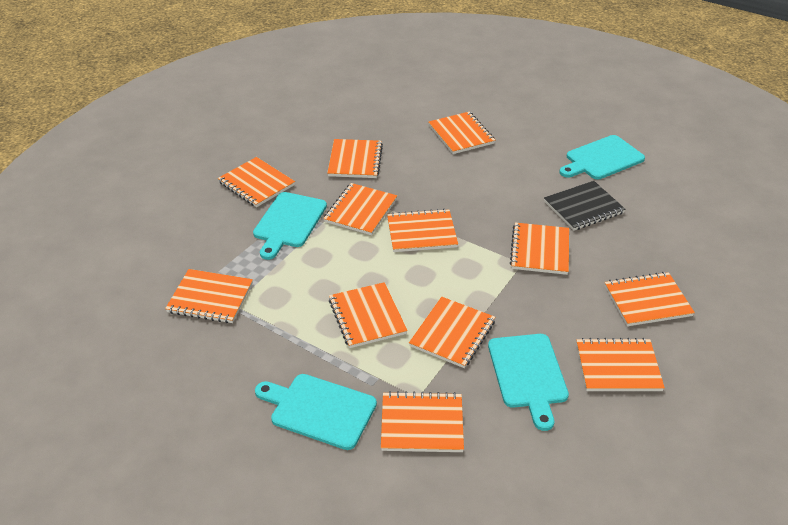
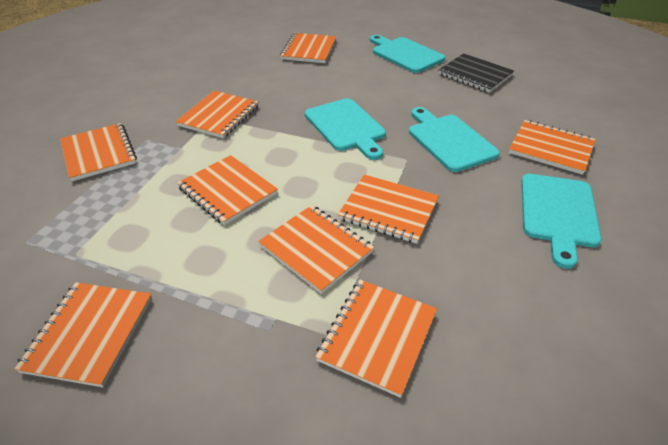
orange notebook: [165,269,253,323] [218,157,295,207] [323,183,397,235] [327,139,383,178] [329,282,408,348] [381,391,464,452] [387,209,458,252] [409,297,495,368] [429,112,495,154] [510,223,569,275] [576,338,665,391] [605,272,695,326] = 12 -> [14,282,152,387] [60,123,137,181] [175,91,259,138] [177,155,278,225] [258,205,374,294] [280,33,336,63] [315,280,437,398] [338,174,439,244] [509,120,596,175] = 9

